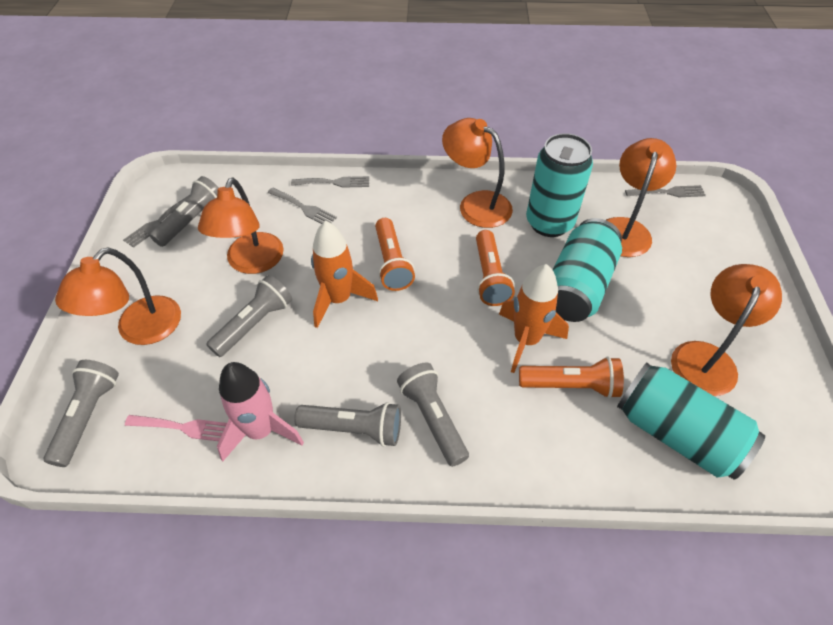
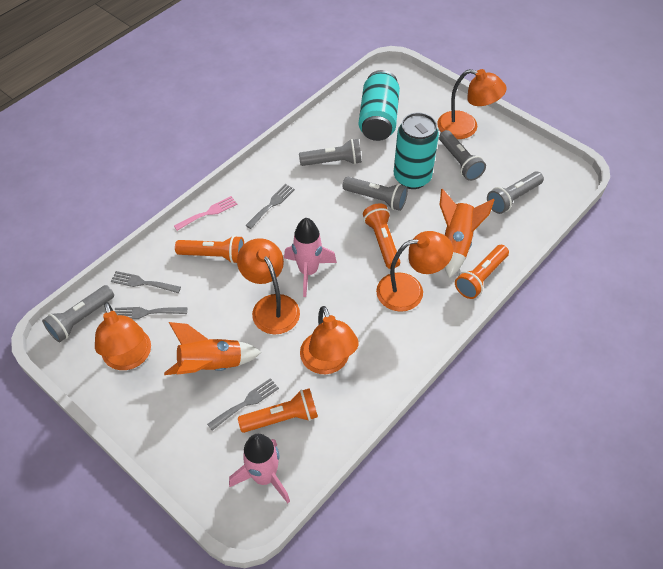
orange flashlight: [375,218,415,291] [476,230,515,306] [519,357,624,399] = 3 -> [175,235,244,264] [238,388,318,433] [363,203,400,269] [455,245,509,299] = 4
pink rocket: [217,362,304,462] = 1 -> [229,434,290,503] [284,218,337,297] = 2
turquoise can: [526,133,593,237] [552,218,622,322] [617,362,765,480] = 3 -> [359,70,400,141] [394,113,439,189] = 2

